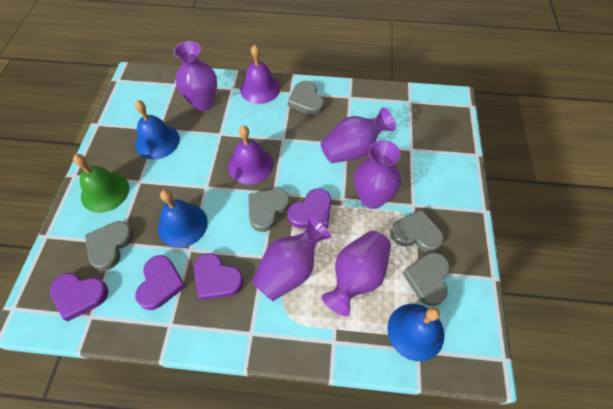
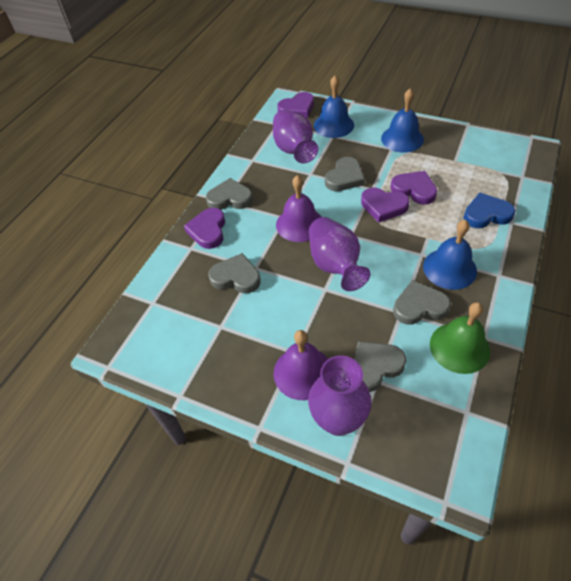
blue heart: none = 0 -> [463,193,516,228] = 1
purple vase: [173,41,217,111] [252,217,331,301] [321,107,396,163] [321,231,391,316] [354,140,401,209] = 5 -> [273,110,318,163] [308,355,372,436] [309,217,370,291] = 3

